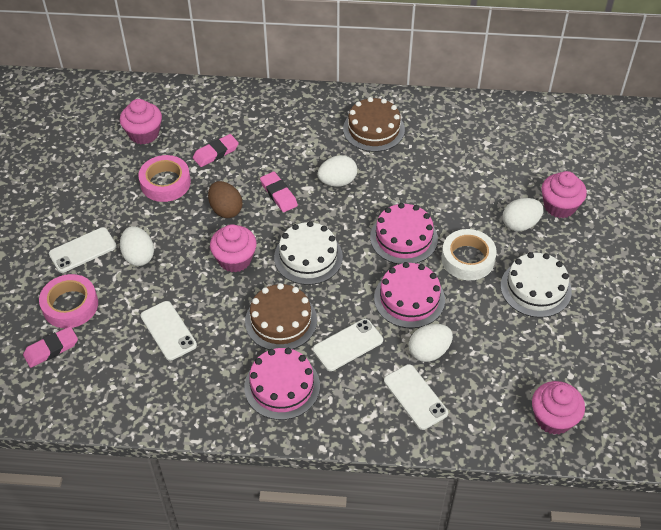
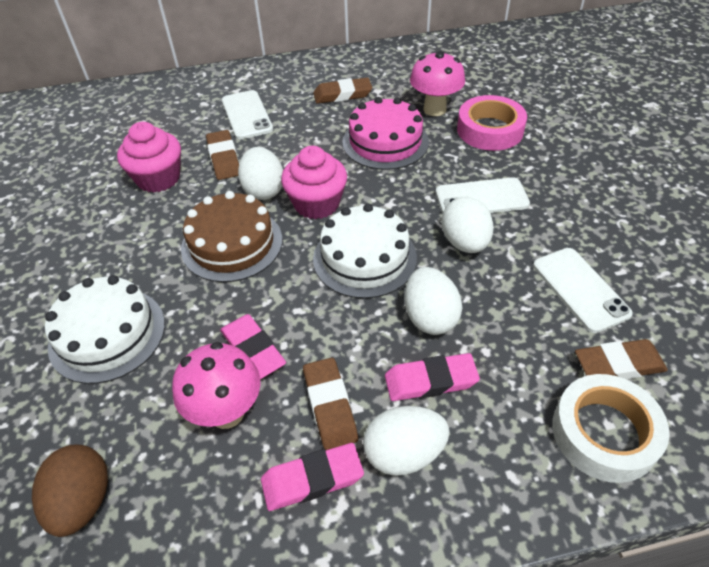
brown cake: [245,283,317,350] [343,97,405,152] = 2 -> [181,191,282,282] = 1
brown eraser: none = 0 -> [206,130,239,180] [303,358,358,450] [313,78,372,104] [575,339,668,379] = 4
pink cake: [244,348,320,420] [370,203,438,264] [374,262,445,328] = 3 -> [342,97,429,170] = 1
pink cupcake: [120,99,162,144] [210,224,256,273] [532,381,585,435] [542,171,587,218] = 4 -> [117,122,181,193] [281,146,347,219] = 2
pink mushroom: none = 0 -> [172,342,261,429] [410,51,465,116] = 2
pink tape: [39,274,98,328] [138,155,191,202] = 2 -> [457,95,527,151] = 1
white phone: [49,227,117,273] [140,301,197,361] [313,319,383,371] [384,364,448,430] = 4 -> [222,90,273,140] [436,177,530,214] [533,248,633,333] = 3

